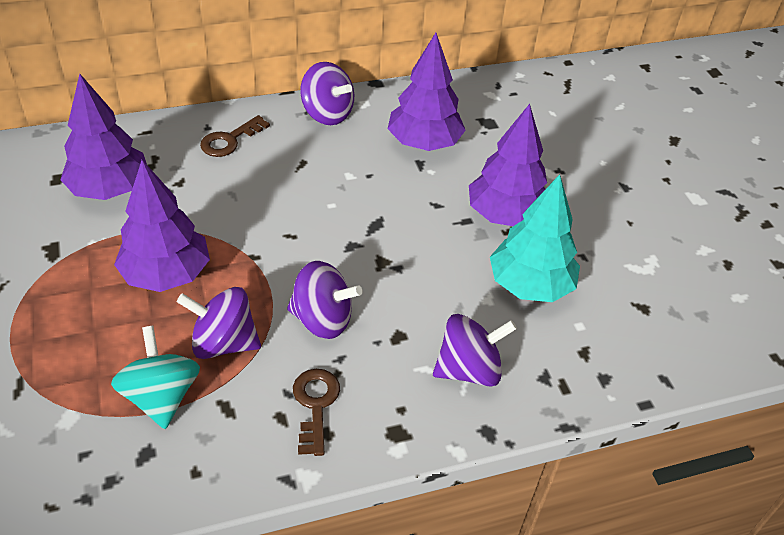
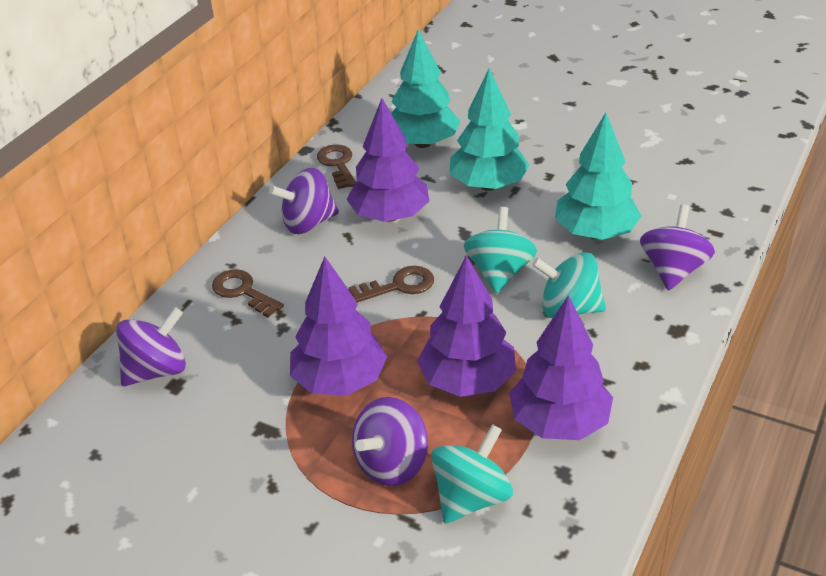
brown key: [200,115,270,157] [293,369,340,456] = 2 -> [212,269,284,318] [317,144,356,189] [349,266,434,303] = 3
turquoise spinning top: [111,326,200,429] = 1 -> [431,424,513,524] [464,207,537,293] [532,252,606,318] = 3
turquoise tree: [490,174,580,302] = 1 -> [391,29,460,148] [450,68,530,191] [555,113,641,240] = 3

